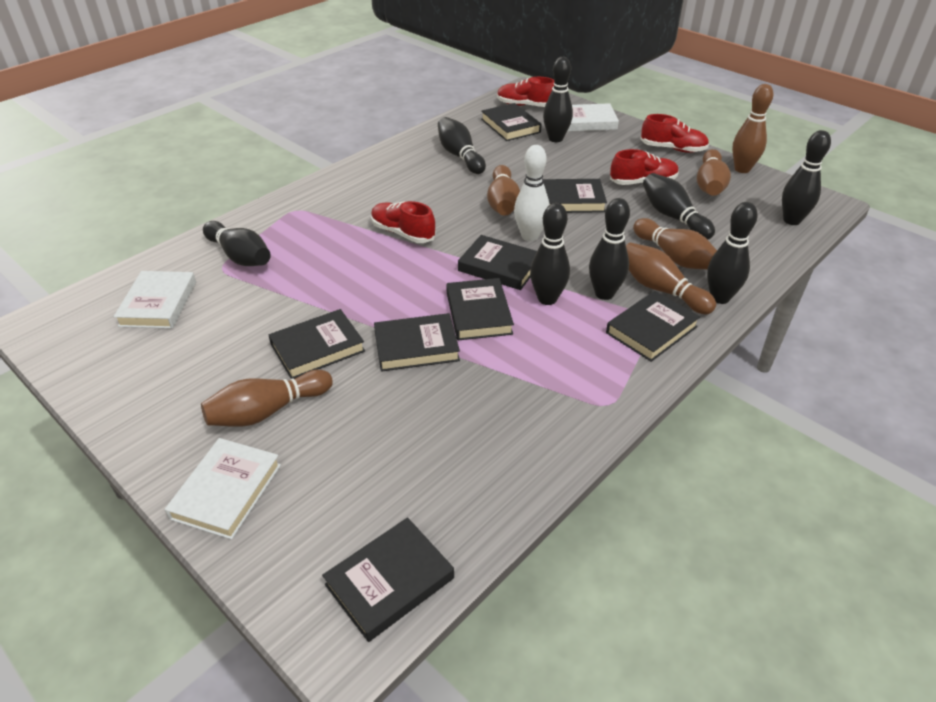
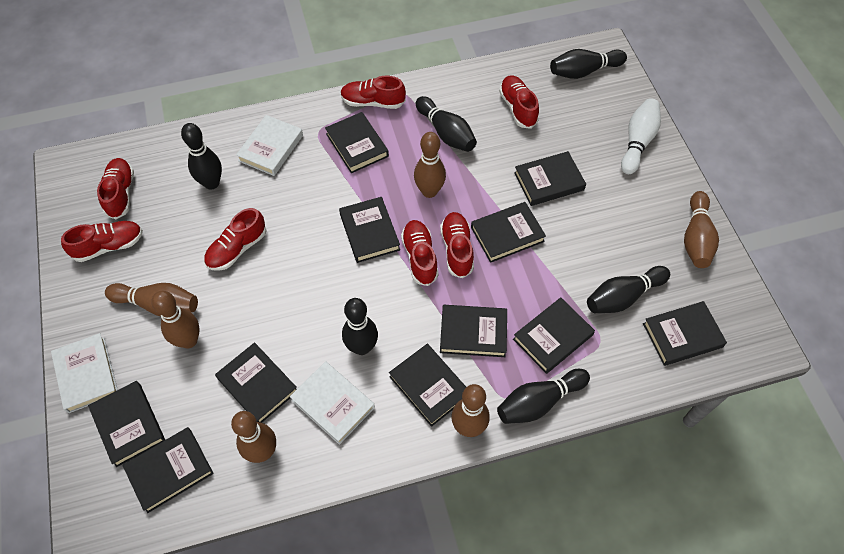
black book: [268,309,365,379] [322,517,454,642] [374,313,460,372] [446,278,514,340] [458,235,537,290] [481,103,542,141] [543,179,607,213] [606,291,700,362] = 8 -> [88,381,165,467] [123,427,214,513] [215,342,297,423] [325,112,389,173] [339,197,400,263] [389,344,466,427] [440,305,507,357] [471,202,546,263] [513,297,595,374] [514,151,586,206] [643,301,727,366] = 11
black bowling pin: [203,221,271,266] [438,117,486,174] [530,203,570,305] [543,57,573,142] [589,198,630,300] [643,173,715,240] [707,202,758,304] [782,130,831,225] = 8 -> [181,123,222,190] [342,298,378,355] [416,96,477,152] [497,369,590,424] [550,49,627,79] [587,266,670,313] = 6
red shoe: [371,201,436,243] [497,77,554,107] [610,149,679,185] [640,114,709,153] = 4 -> [61,221,143,262] [97,158,134,219] [204,208,267,271] [340,76,406,109] [401,220,439,286] [440,212,474,278] [499,75,539,129] = 7

